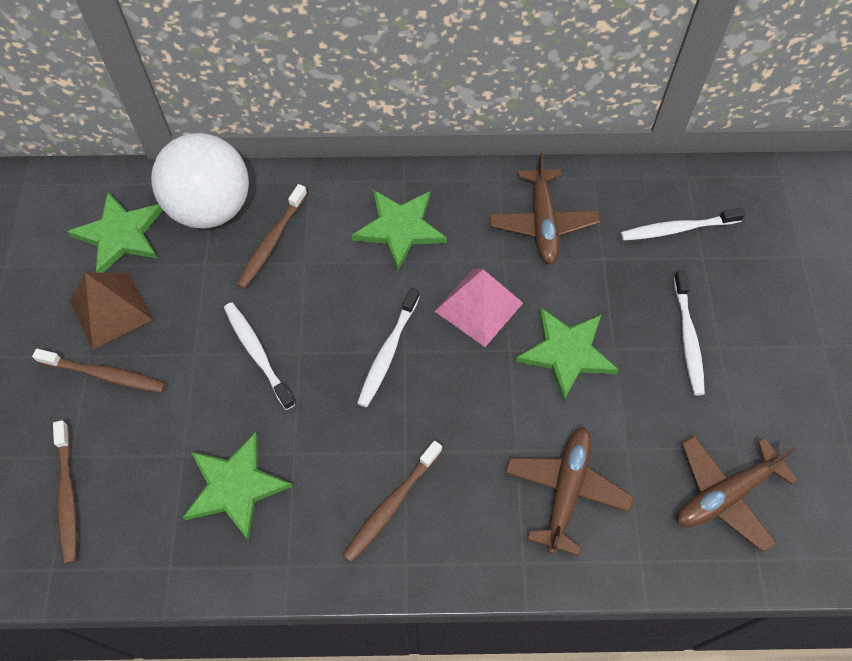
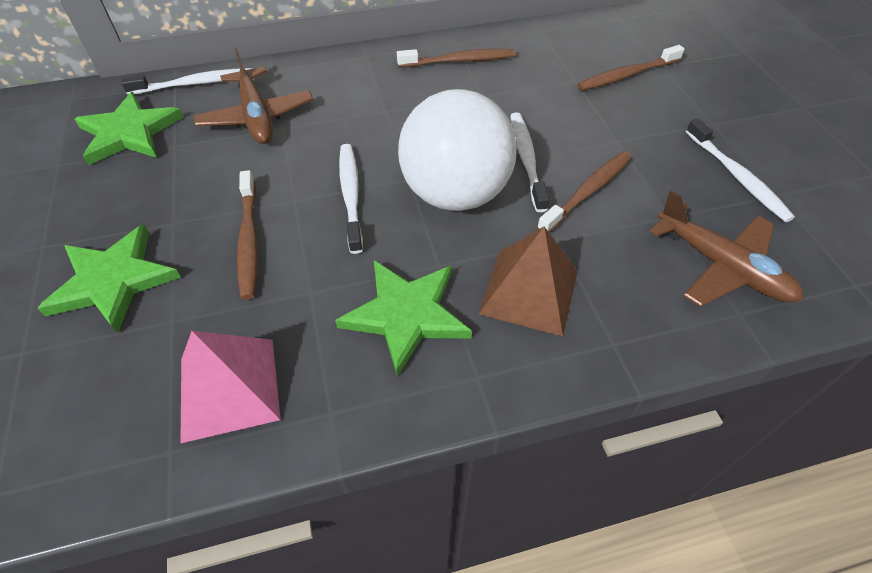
brown plane: [490,153,600,264] [506,427,633,556] [677,436,798,552] = 3 -> [193,47,313,144] [649,190,804,307] = 2
green star: [67,192,163,273] [183,432,293,541] [352,190,447,271] [515,307,619,402] = 4 -> [37,224,181,333] [75,92,183,165] [335,260,472,377] = 3

